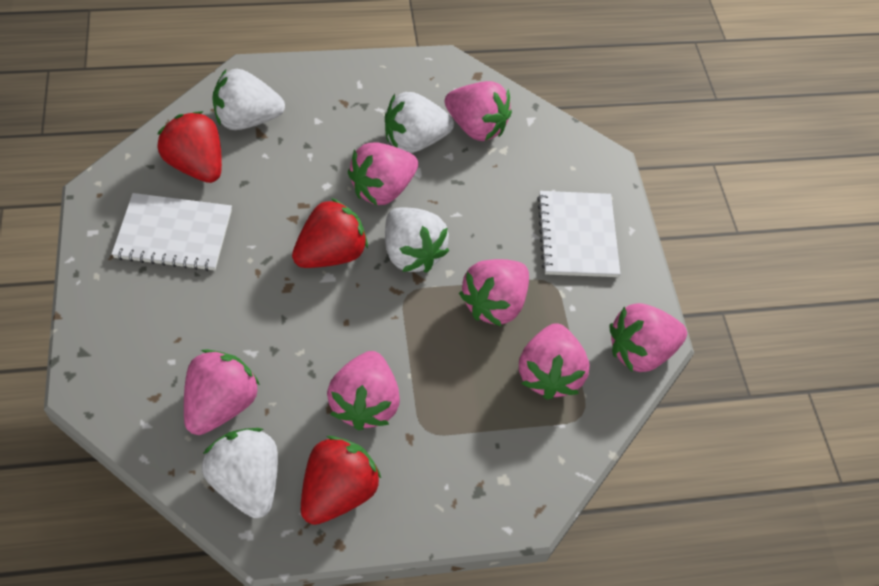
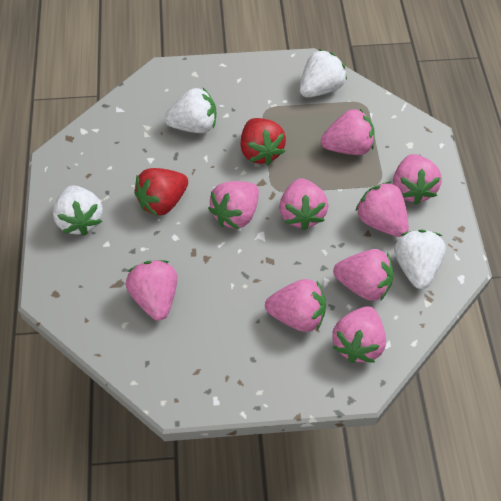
pink strawberry: [184,349,260,435] [327,351,400,430] [348,142,418,205] [445,81,512,141] [459,259,529,326] [519,323,589,400] [609,303,687,372] = 7 -> [126,260,177,321] [208,181,259,229] [265,279,326,332] [279,178,329,230] [321,109,375,155] [332,306,386,363] [333,249,393,301] [356,181,409,237] [393,154,442,205] = 9
red strawberry: [157,111,222,183] [292,198,368,268] [301,436,381,525] = 3 -> [134,168,188,216] [240,118,286,165] = 2
white notebook: [112,193,232,271] [537,191,620,277] = 2 -> none = 0

